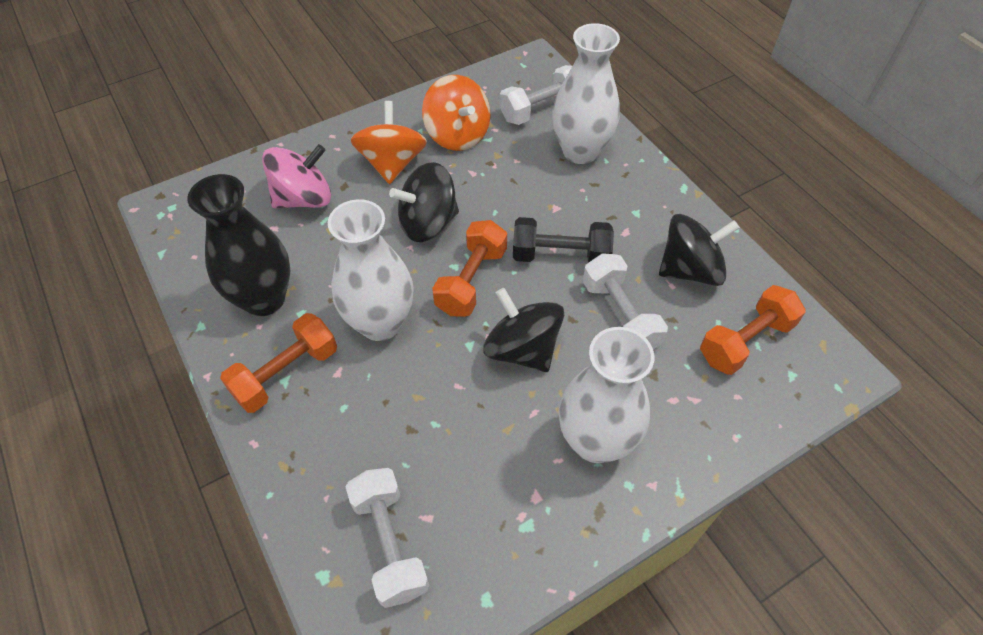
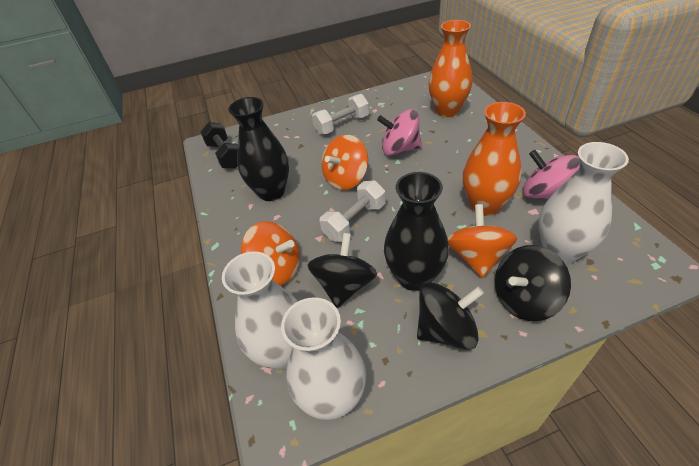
black vase: [187,174,290,316] = 1 -> [229,97,289,201] [384,172,449,291] = 2
orange dumbbell: [220,313,337,413] [432,220,507,317] [700,285,806,375] = 3 -> none = 0
orange spinning top: [351,101,427,184] [422,75,491,151] = 2 -> [241,221,300,285] [322,135,368,190] [447,204,517,278] = 3
orange vase: none = 0 -> [429,20,472,117] [463,102,526,216] = 2
pink spinning top: [262,144,331,208] = 1 -> [377,109,422,155] [523,150,580,199] = 2
white dumbbell: [346,468,429,608] [500,65,572,125] [583,253,668,349] = 3 -> [312,94,369,135] [320,181,386,242] = 2

